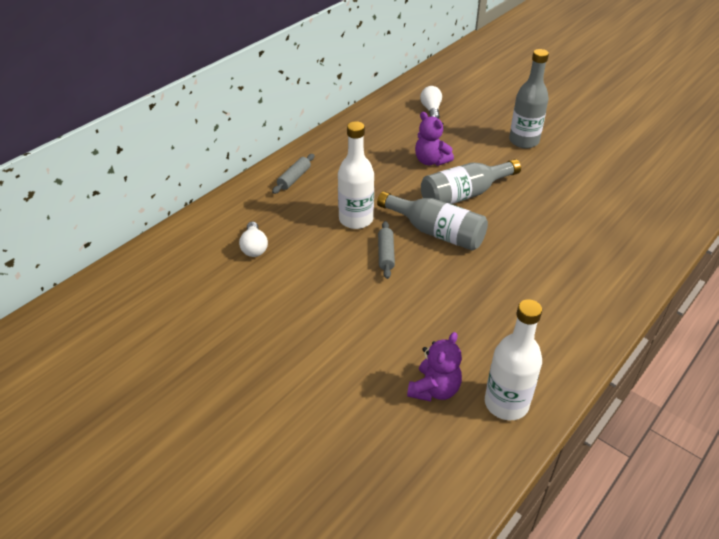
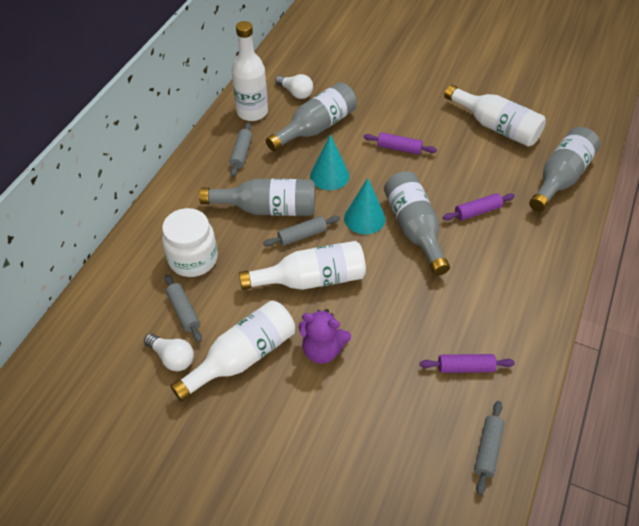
grey bottle: [377,191,488,251] [421,159,521,204] [509,49,549,148] = 3 -> [199,179,315,216] [266,82,357,151] [384,171,450,276] [529,127,600,212] = 4
grey rolling pin: [272,154,315,194] [378,221,395,279] = 2 -> [165,274,202,342] [229,122,252,177] [263,216,340,247] [474,401,505,495] = 4
purple rolling pin: none = 0 -> [363,132,437,155] [420,354,515,373] [443,193,515,220] = 3
purple teddy bear: [407,332,462,402] [415,112,454,166] = 2 -> [299,309,351,364] = 1
turquoise cone: none = 0 -> [310,134,349,190] [344,178,385,234] = 2
white bottle: [338,121,374,229] [485,299,542,420] = 2 -> [171,300,295,402] [232,21,268,121] [239,241,366,290] [444,84,546,147] = 4
white jar: none = 0 -> [162,208,218,277] = 1

